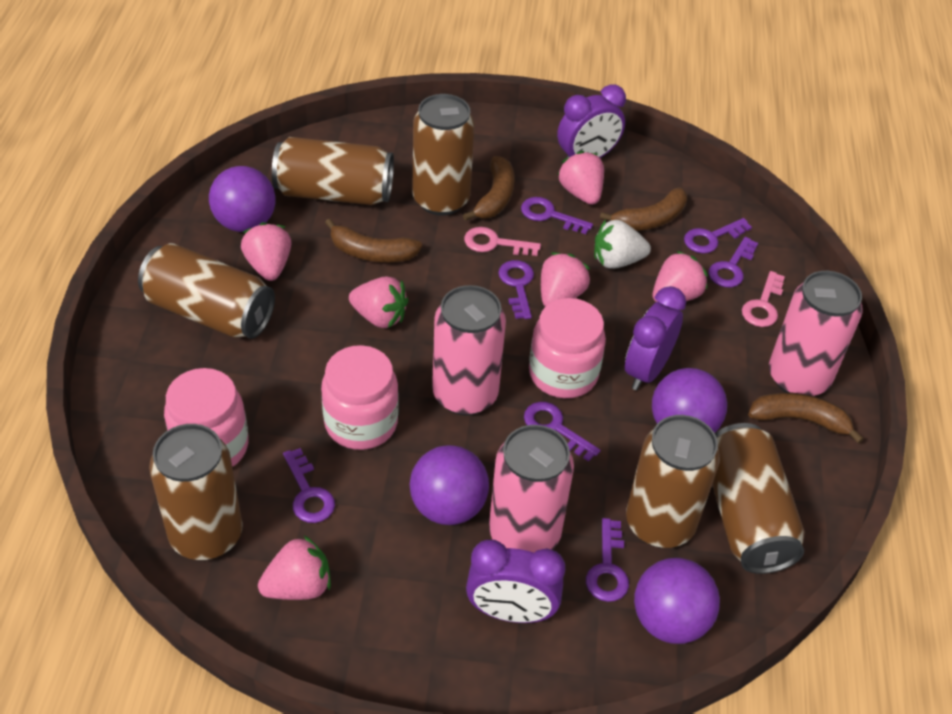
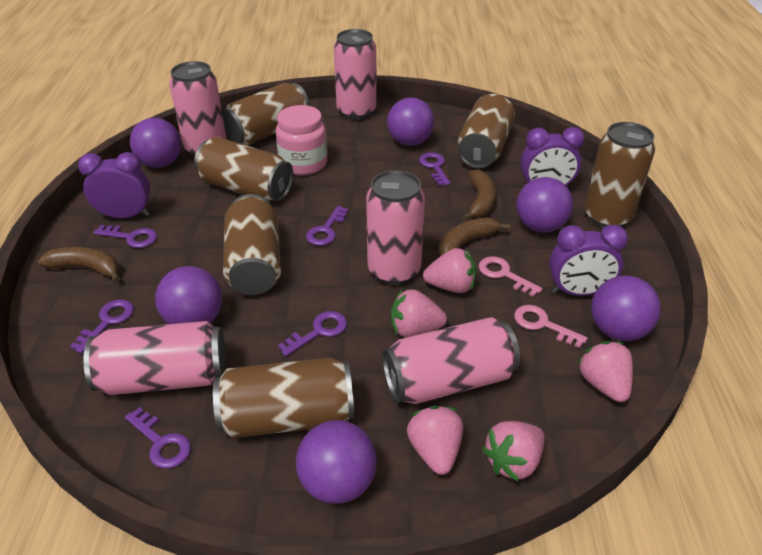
brown banana: [325,219,422,262] [463,156,514,221] [600,187,687,231] [748,392,864,444] = 4 -> [38,247,120,282] [439,217,510,256] [462,169,496,221] = 3
pink can: [432,285,506,416] [489,425,574,553] [769,271,863,396] = 3 -> [83,321,226,395] [169,61,227,157] [334,29,377,120] [366,170,425,285] [382,317,520,404] = 5
pink jar: [164,368,249,467] [321,345,399,450] [529,298,606,398] = 3 -> [276,105,327,175] = 1
pink strawberry: [241,222,291,281] [258,535,331,600] [349,276,408,328] [541,253,590,307] [558,151,604,205] [652,251,708,302] = 6 -> [391,289,447,337] [407,406,463,475] [423,248,476,293] [482,421,545,482] [577,341,633,402] = 5
purple ball: [209,166,275,232] [410,445,489,525] [634,558,720,644] [652,368,727,433] = 4 -> [130,118,181,168] [155,266,222,324] [296,420,377,504] [387,98,434,146] [516,177,573,233] [591,275,661,341] = 6
purple key: [283,448,335,523] [498,260,534,319] [521,197,593,234] [524,402,601,461] [586,518,629,602] [684,218,752,254] [709,237,758,287] = 7 -> [70,299,134,353] [94,225,157,248] [125,407,191,469] [278,311,347,356] [306,206,349,246] [419,152,450,186] = 6
white strawberry: [594,220,651,269] = 1 -> none = 0

